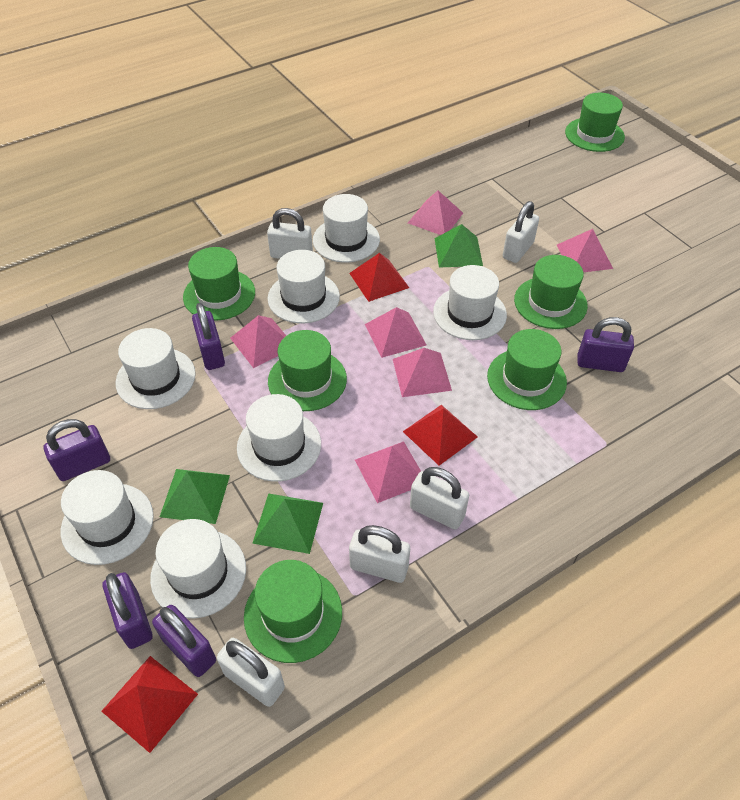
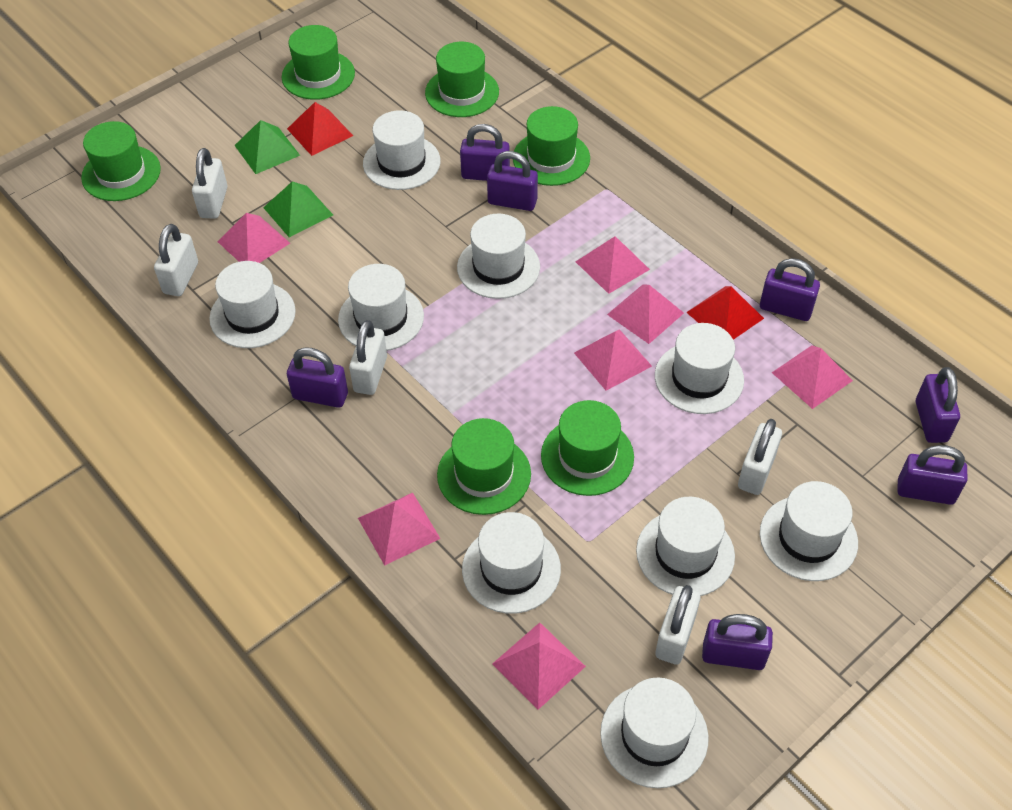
green pyramid: [160,469,230,524] [252,493,323,554] [435,224,483,267] = 3 -> [234,120,300,174] [263,181,333,237] = 2
pink pyramid: [230,315,286,368] [355,441,421,503] [365,307,426,358] [393,348,452,397] [408,190,463,235] [557,229,613,272] = 6 -> [217,213,290,263] [358,493,440,566] [492,622,586,710] [574,329,652,391] [575,236,650,294] [607,285,684,344] [772,345,853,409] = 7
purple padlock: [43,419,110,481] [103,572,153,649] [152,605,216,677] [192,303,225,370] [578,317,634,372] = 5 -> [287,347,348,408] [460,124,510,181] [487,151,538,211] [702,614,773,670] [760,258,820,321] [897,445,967,505] [916,367,960,443] = 7
red pyramid: [101,656,198,753] [349,253,409,302] [403,405,477,466] = 3 -> [287,102,353,156] [686,286,764,340] = 2
white hat: [61,470,154,565] [116,328,196,409] [150,519,246,618] [237,394,321,482] [268,250,340,324] [313,194,380,263] [433,265,507,340] = 7 -> [209,261,296,348] [338,264,424,351] [363,110,441,190] [457,214,540,299] [462,512,561,614] [600,678,708,788] [636,497,735,596] [655,323,744,414] [760,481,858,581] = 9

